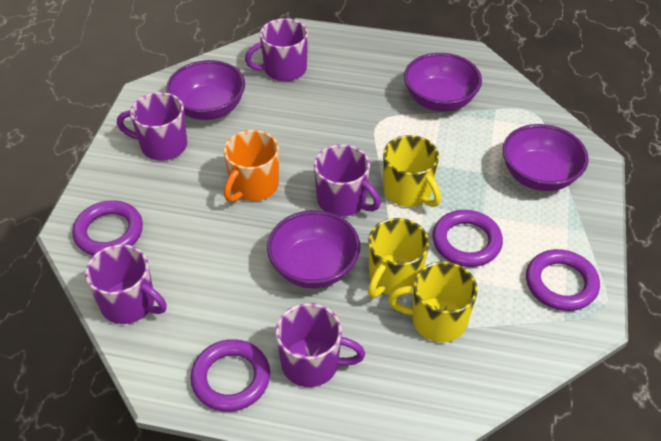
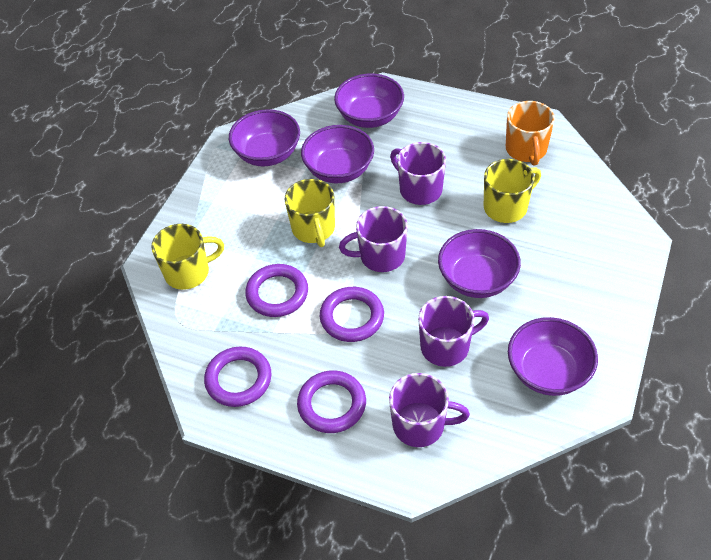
purple bowl: [166,60,245,120] [267,210,360,288] [404,53,482,112] [502,124,589,191] = 4 -> [229,109,300,166] [301,125,374,183] [334,74,404,128] [438,229,521,298] [508,317,598,396] = 5
purple mug: [85,244,167,324] [117,92,187,160] [245,18,308,81] [275,303,365,387] [314,144,381,217] = 5 -> [339,206,408,272] [389,373,470,447] [390,142,446,205] [418,296,489,367] = 4

